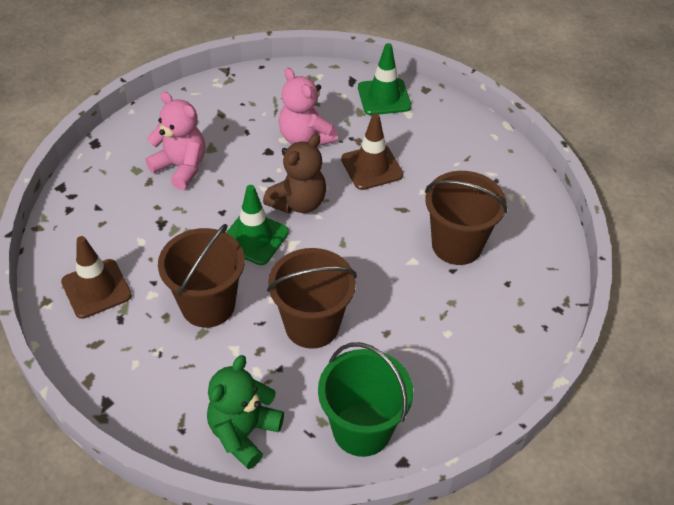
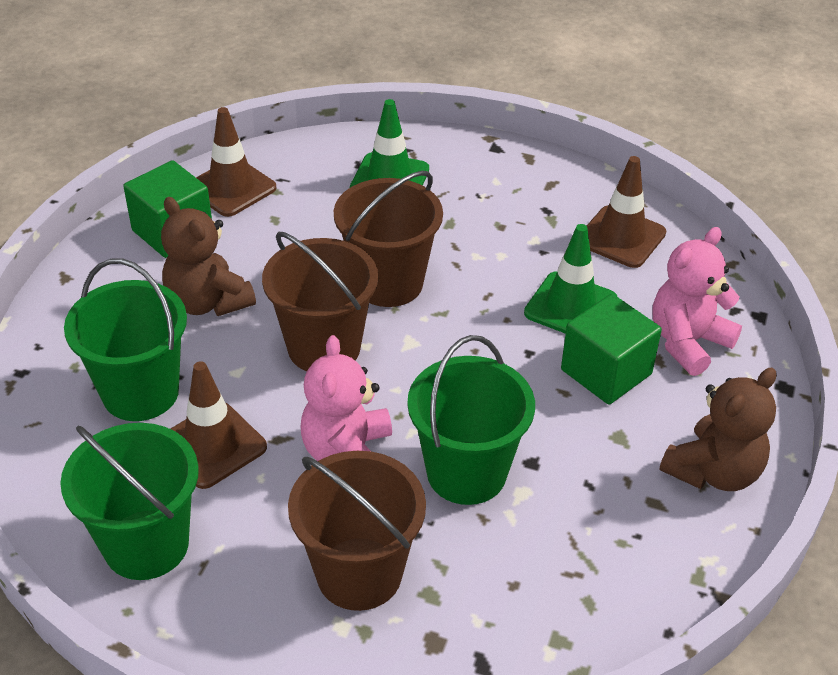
brown teddy bear: [263,134,326,213] = 1 -> [161,197,256,316] [660,368,777,491] = 2
brown traffic cone: [61,236,132,319] [341,113,403,190] = 2 -> [170,361,267,489] [196,107,277,217] [587,156,666,268] = 3
green bucket: [318,342,413,457] = 1 -> [60,423,199,580] [64,258,187,421] [407,335,535,505] = 3
green cube: none = 0 -> [123,160,212,258] [561,294,662,405] = 2
green teddy bear: [207,355,284,469] = 1 -> none = 0

